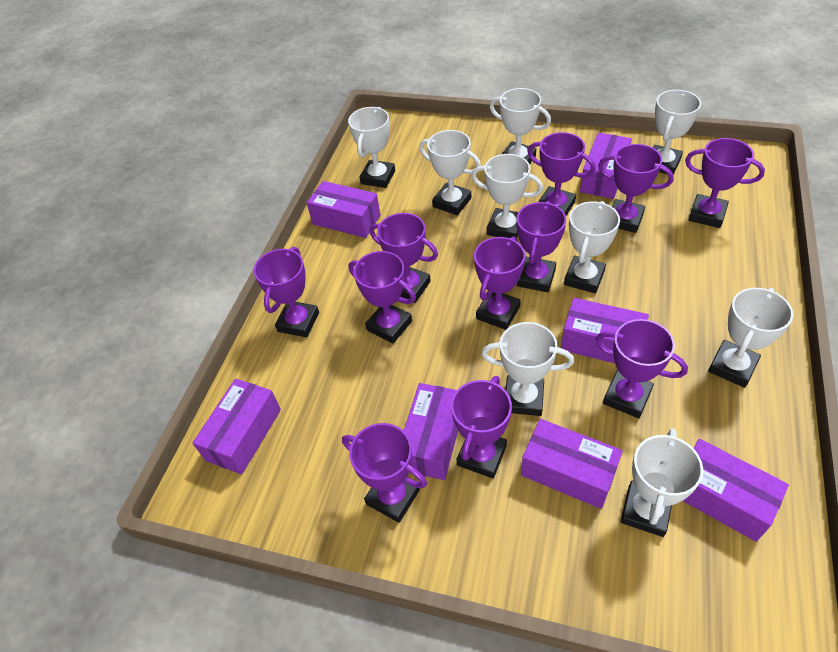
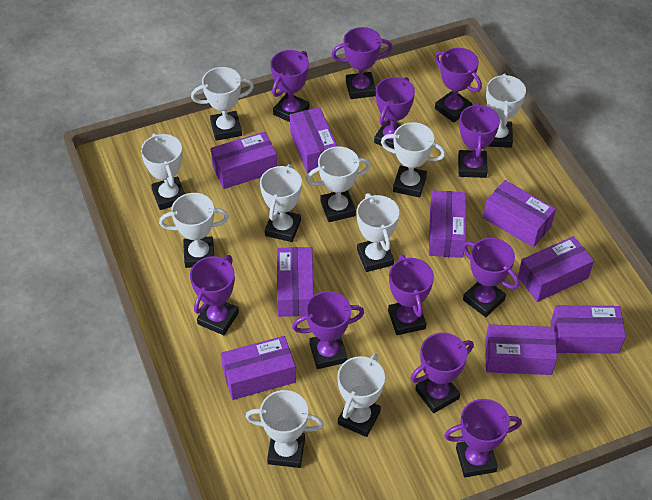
purple box: [192,379,281,474] [307,181,381,238] [404,383,458,480] [521,419,623,509] [561,298,649,363] [580,133,632,199] [683,439,789,542] = 7 -> [210,132,277,189] [221,336,296,400] [277,247,314,317] [290,107,337,173] [429,190,466,258] [483,180,556,247] [485,324,557,375] [518,236,594,302] [550,305,626,354] = 9
white trophy: [348,107,395,188] [419,130,481,215] [472,154,543,238] [481,322,574,416] [490,88,551,164] [564,201,620,293] [621,428,703,537] [653,90,701,175] [708,288,793,388] = 9 -> [141,133,185,210] [159,193,229,268] [191,67,254,141] [246,390,324,468] [260,164,302,242] [306,146,371,222] [337,354,385,437] [357,193,399,272] [381,122,446,198] [486,73,526,148] = 10

